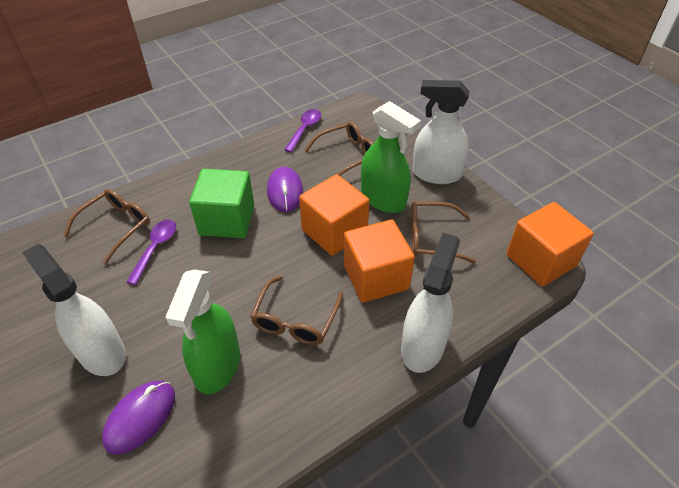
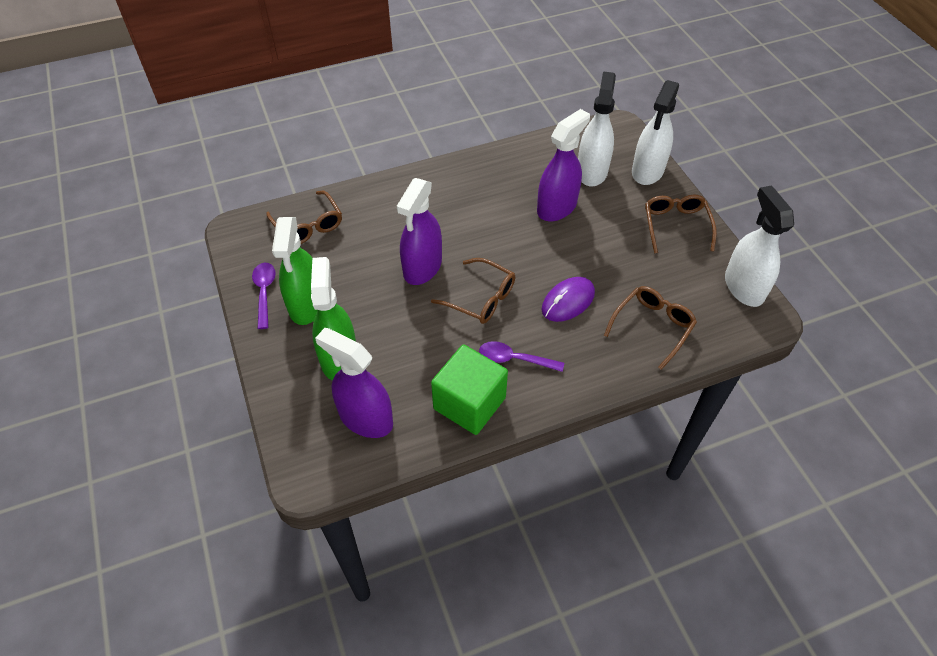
orange cube: [299,174,369,256] [344,219,415,303] [506,202,594,287] = 3 -> none = 0
purple mouse: [102,381,175,454] [267,167,303,212] = 2 -> [541,277,595,322] = 1
purple spray bottle: none = 0 -> [315,328,393,438] [397,178,442,285] [537,109,590,221] = 3

